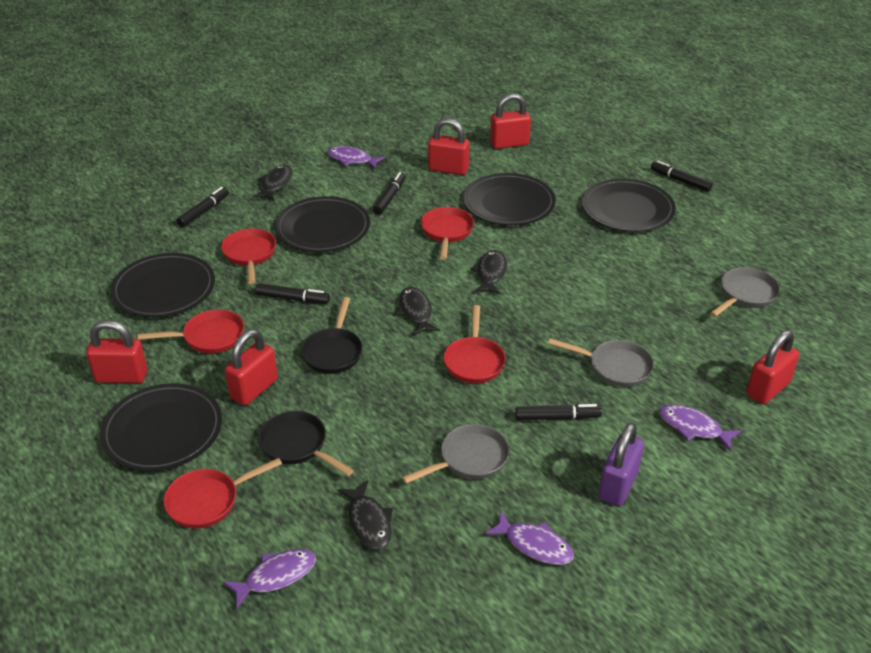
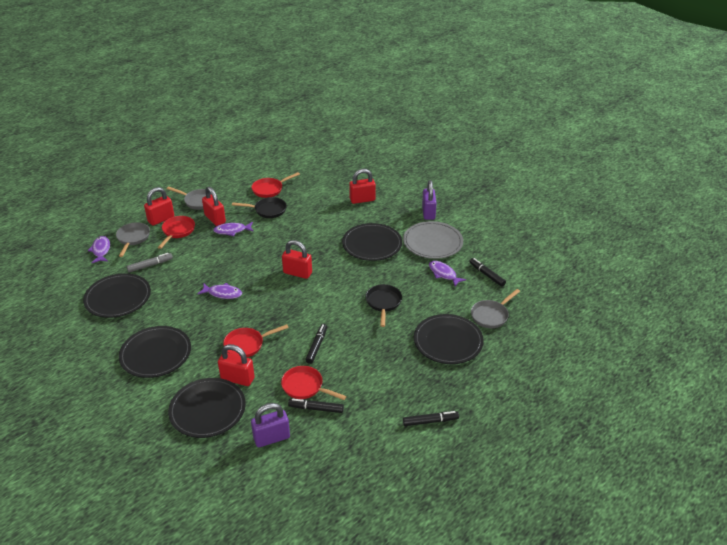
black fish: [253,165,293,201] [337,480,393,550] [396,287,440,335] [471,250,507,294] = 4 -> none = 0
black marker: [176,187,229,227] [255,283,330,304] [373,172,406,215] [515,404,602,420] [651,161,713,191] = 5 -> [288,399,344,413] [305,324,327,364] [403,411,459,426] [469,258,506,287] = 4
grey marker: none = 0 -> [127,253,173,273] = 1
grey plate: none = 0 -> [403,221,463,259] = 1
purple padlock: [599,423,644,506] = 1 -> [251,403,290,447] [422,180,437,220] = 2
red pan: [138,309,244,354] [164,458,282,529] [221,228,276,284] [421,207,474,260] [443,305,506,383] = 5 -> [158,216,195,249] [223,324,289,357] [251,172,300,198] [281,366,346,400] = 4

